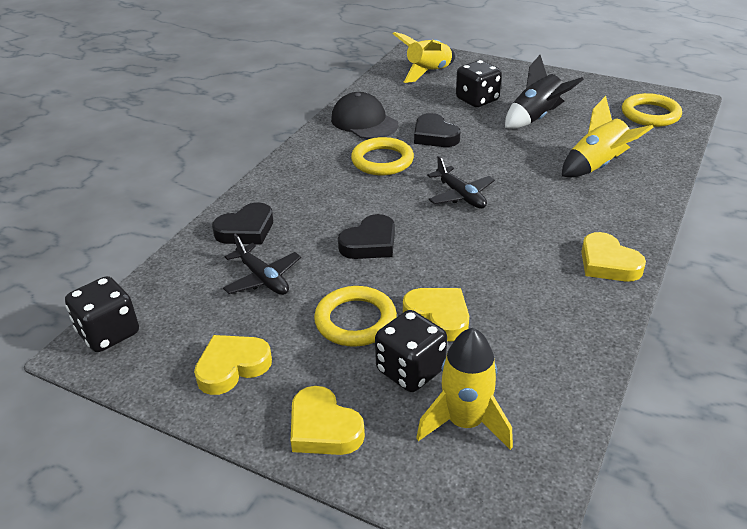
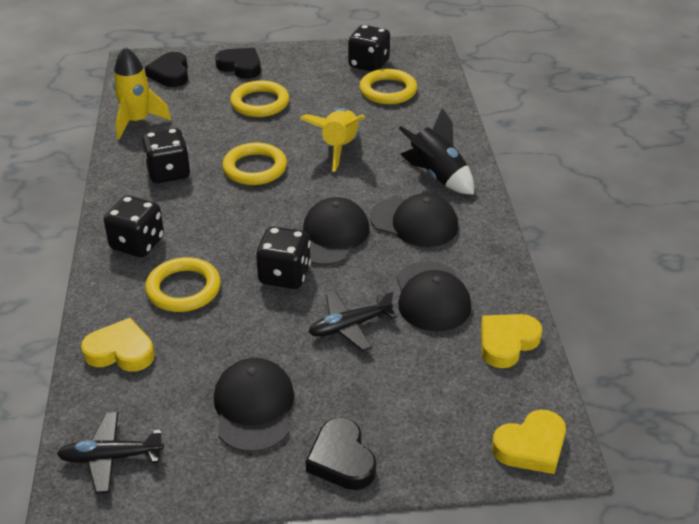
black cap: [331,92,398,139] = 1 -> [214,358,294,452] [303,197,370,265] [370,194,458,247] [397,261,471,331] = 4
black dice: [65,276,139,352] [375,310,447,392] [456,60,502,107] = 3 -> [104,196,164,257] [142,128,191,183] [256,227,311,289] [348,25,390,72] = 4
yellow heart: [194,335,272,395] [291,386,365,455] [403,288,469,342] [581,232,646,282] = 4 -> [81,318,155,372] [481,314,542,368] [492,409,566,474] = 3
yellow ring: [314,286,397,347] [351,137,414,175] [622,93,682,127] = 3 -> [145,257,221,312] [222,143,287,185] [230,80,289,117] [359,69,417,104] = 4
yellow rocket: [393,32,455,83] [416,328,513,450] [562,96,654,177] = 3 -> [113,47,172,139] [300,108,365,172] = 2

